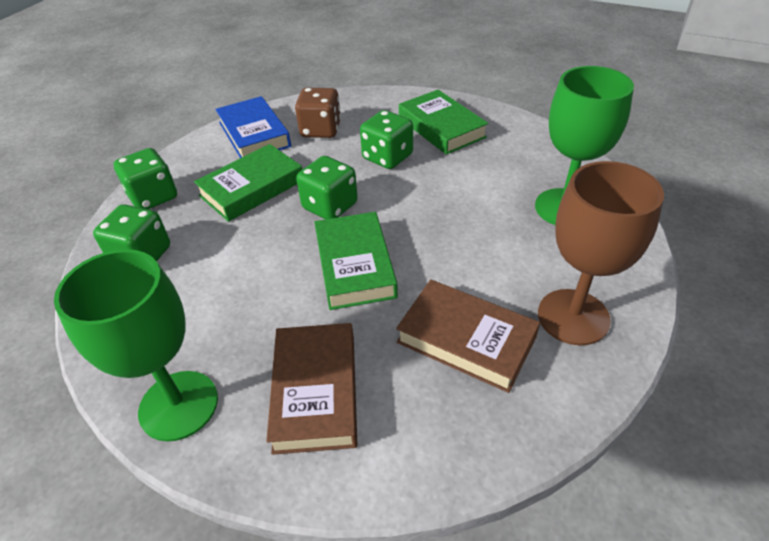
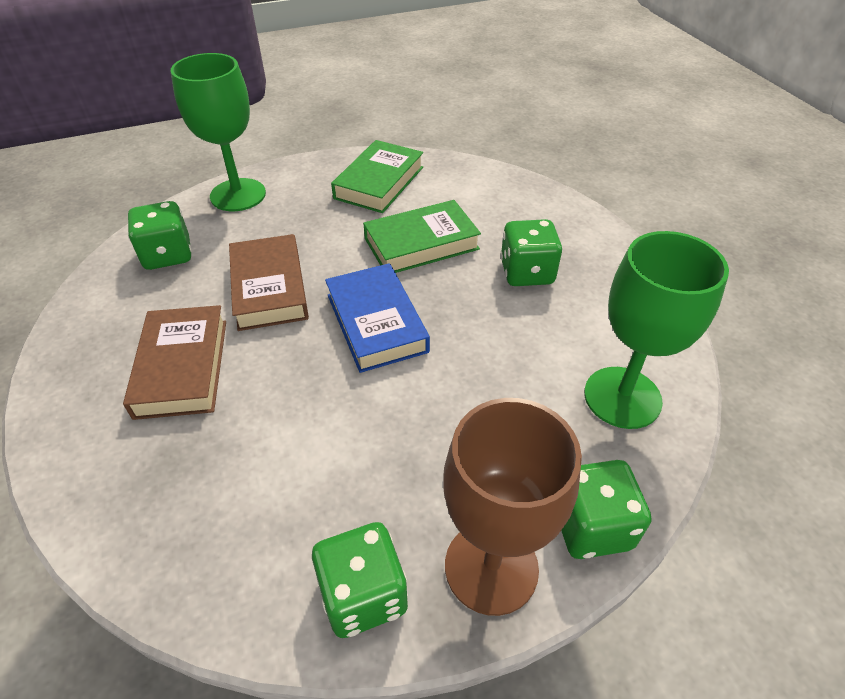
brown dice: [295,88,341,138] = 1 -> none = 0
green book: [194,144,302,222] [314,212,398,310] [399,90,488,155] = 3 -> [331,140,423,213] [363,200,481,273] = 2

